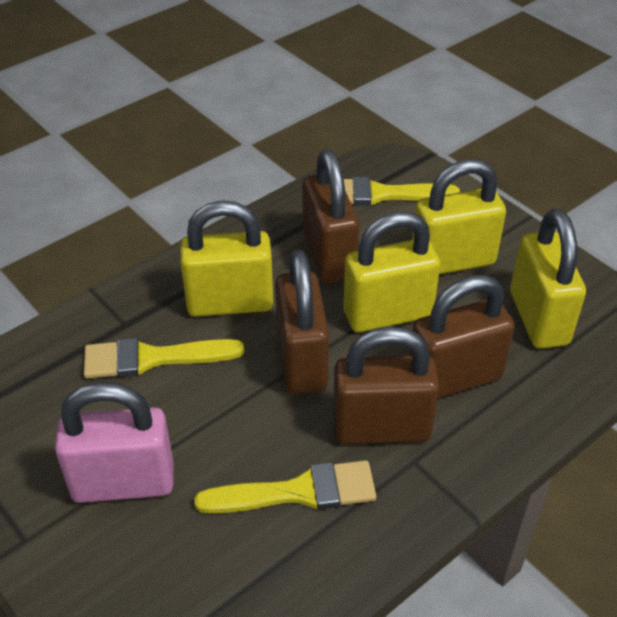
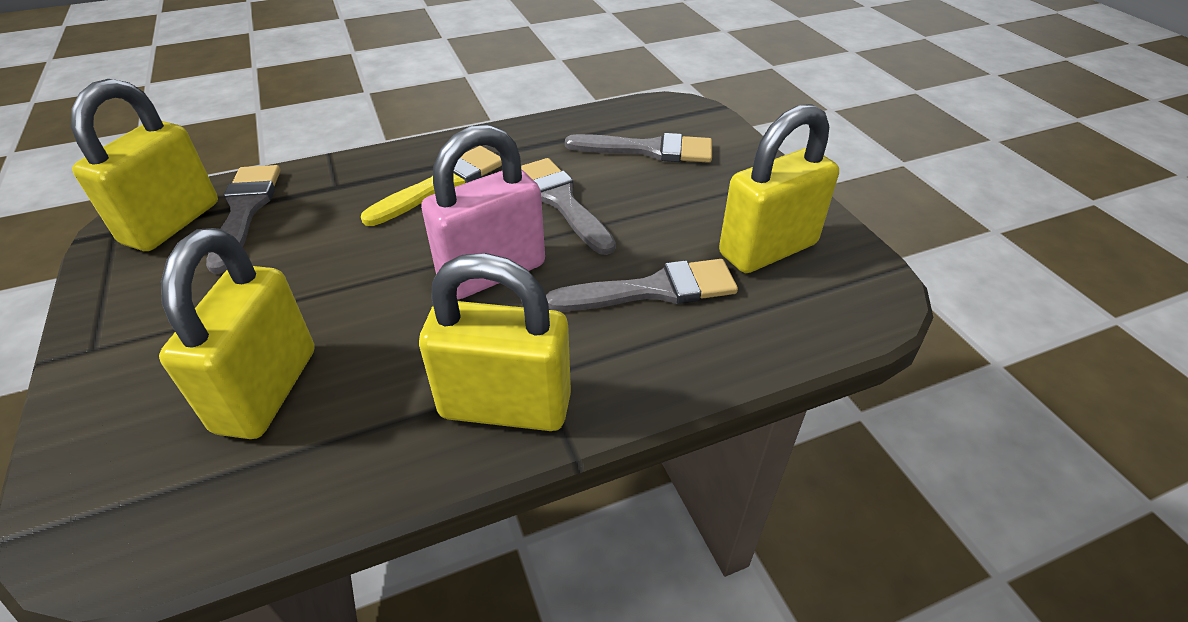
brown padlock: [275,250,329,394] [303,149,359,283] [333,326,439,444] [409,275,515,398] = 4 -> none = 0
grey brush: none = 0 -> [206,165,281,274] [521,158,616,255] [546,259,738,311] [565,133,712,163] = 4
yellow brush: [84,338,244,378] [194,460,376,514] [344,177,460,206] = 3 -> [361,146,502,226] = 1

